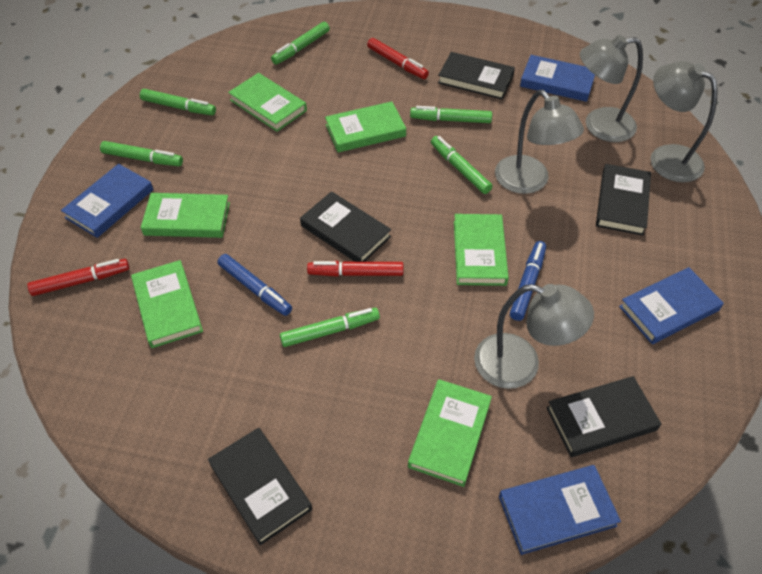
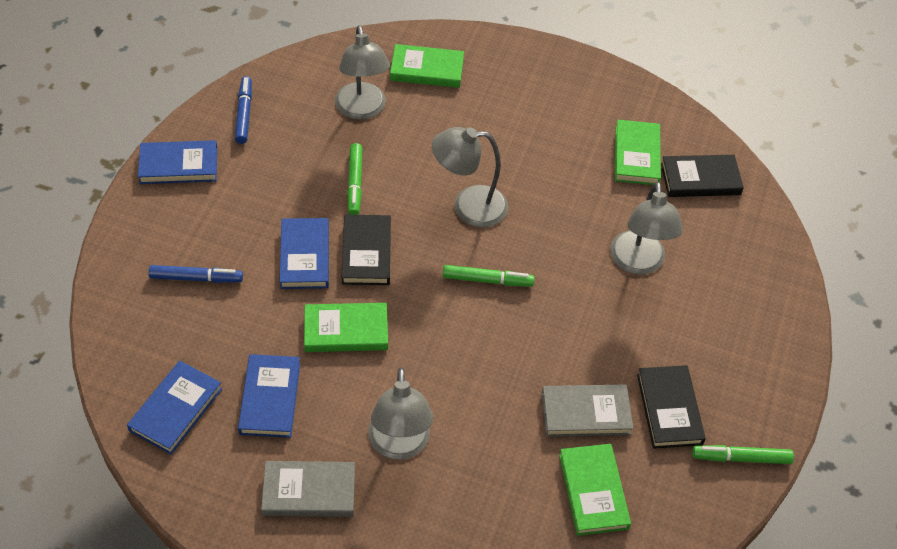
black book: [208,428,312,545] [300,191,391,262] [438,52,515,100] [546,376,661,457] [596,164,651,236] = 5 -> [342,215,391,285] [637,365,706,449] [661,155,744,197] = 3
green book: [131,260,203,348] [141,193,230,238] [228,73,307,132] [325,101,406,152] [408,379,492,487] [454,214,509,286] = 6 -> [304,303,388,352] [390,44,464,88] [559,444,631,536] [615,120,661,185] = 4
green marker: [100,141,183,166] [140,89,216,115] [271,22,330,65] [280,308,380,347] [410,106,492,123] [431,136,492,194] = 6 -> [347,143,363,215] [443,265,534,287] [692,445,794,464] = 3
grey book: none = 0 -> [261,461,355,517] [542,384,634,437] = 2
red marker: [27,259,130,296] [307,261,404,277] [367,38,429,79] = 3 -> none = 0

